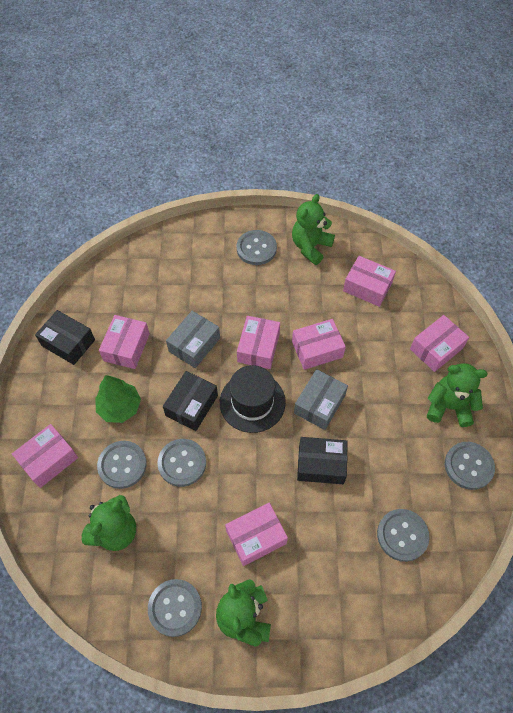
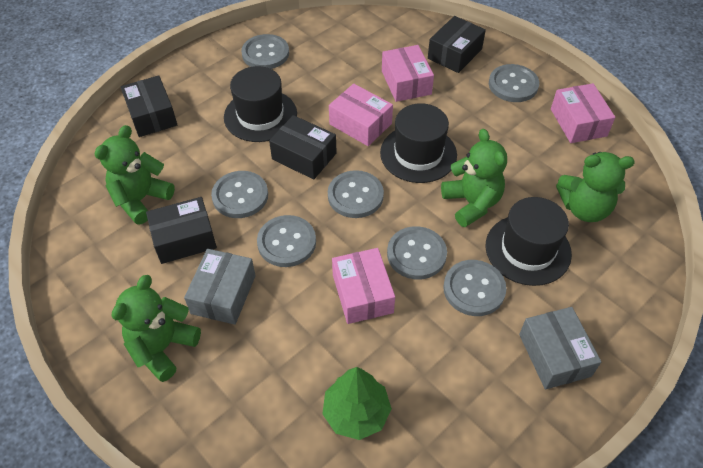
black box: [35,310,95,365] [163,371,218,431] [297,437,348,484] = 3 -> [121,75,177,137] [146,197,217,264] [269,115,337,180] [428,16,486,73] = 4
black hat: [220,365,286,433] = 1 -> [224,66,297,142] [380,103,457,183] [486,197,572,286] = 3
grey button: [97,441,147,489] [148,579,202,637] [157,439,206,487] [236,230,277,265] [377,509,430,562] [445,442,495,490] = 6 -> [211,171,268,218] [241,34,289,69] [257,215,316,267] [328,170,384,218] [387,226,447,280] [443,260,506,316] [489,64,539,102] = 7
pink box: [12,424,78,488] [99,315,150,369] [225,503,288,566] [237,316,280,369] [292,319,346,370] [343,256,396,307] [410,315,469,372] = 7 -> [329,84,393,146] [332,248,395,324] [382,45,434,102] [551,83,615,143] = 4

